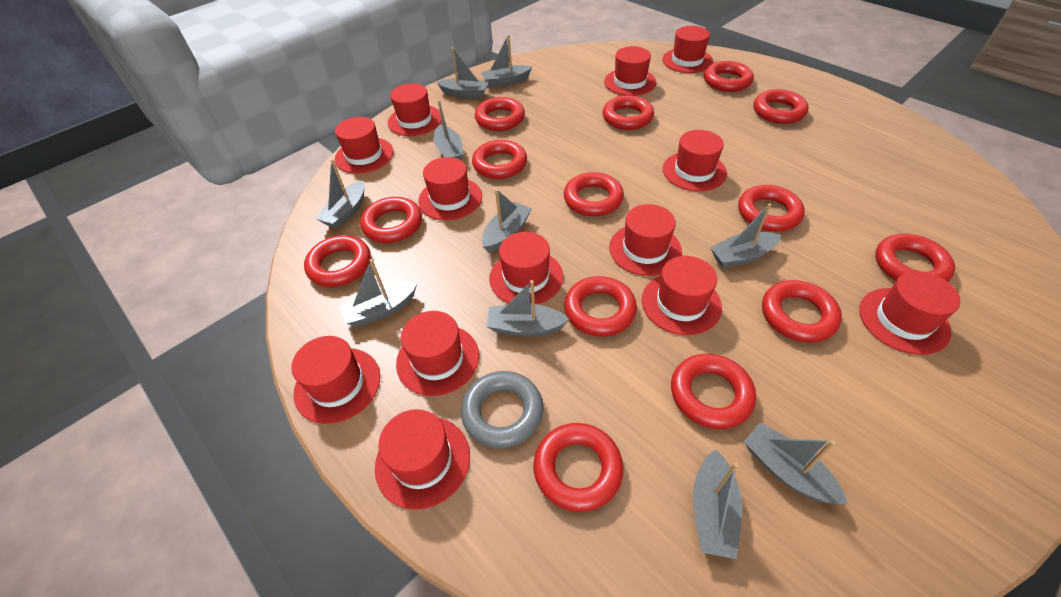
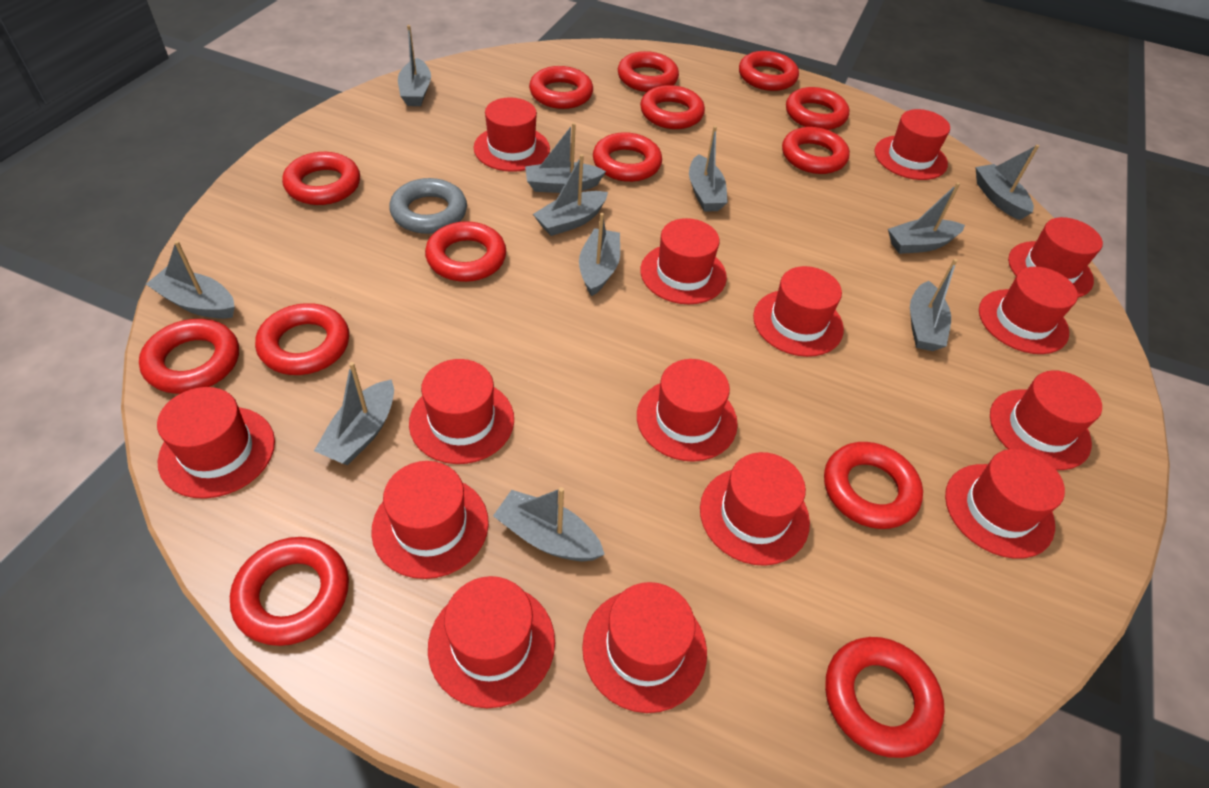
grey boat: [316,159,365,229] [339,259,417,327] [433,100,464,160] [437,47,488,98] [481,35,532,87] [482,189,532,253] [486,280,569,337] [693,449,742,559] [710,203,781,268] [744,422,848,504] = 10 -> [146,241,235,319] [314,362,394,465] [398,25,431,106] [493,487,605,561] [525,123,606,193] [533,154,608,236] [579,213,620,296] [689,126,728,212] [888,182,965,254] [910,259,958,351] [975,145,1039,220] = 11
red hat: [291,336,380,424] [335,117,393,174] [375,409,470,510] [388,83,441,136] [396,311,479,396] [418,157,482,220] [489,232,563,304] [604,46,657,96] [609,204,682,276] [642,256,722,335] [662,26,713,73] [663,130,727,191] [859,271,960,355] = 13 -> [157,387,275,499] [371,461,489,579] [409,359,514,464] [428,576,555,708] [473,97,550,172] [582,582,707,713] [637,359,738,462] [640,218,727,304] [700,452,810,566] [753,266,844,357] [874,109,950,180] [945,449,1065,559] [979,267,1078,354] [990,370,1102,470] [1008,217,1103,298] = 15

